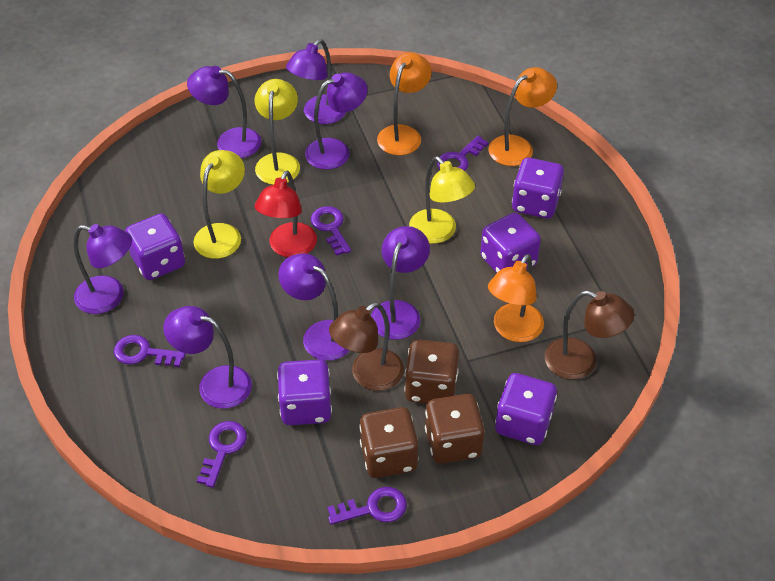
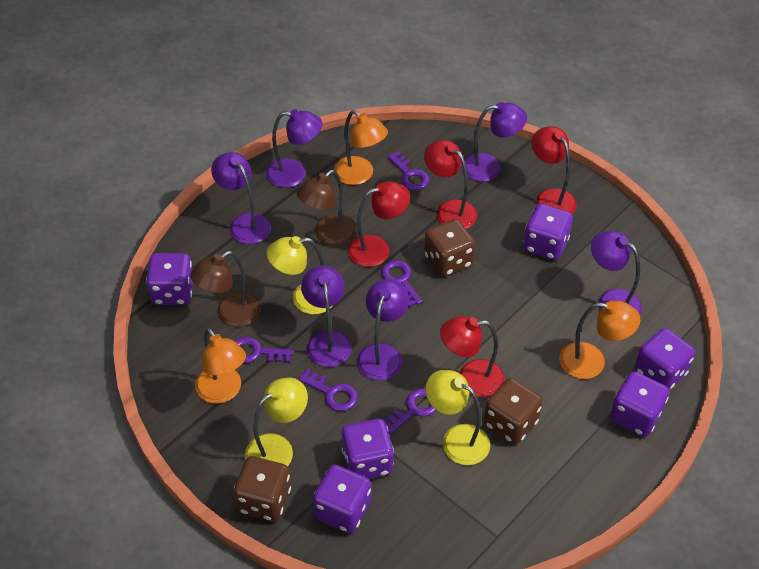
purple dice: [125,214,185,280] [277,359,332,425] [480,213,541,273] [495,373,557,445] [512,158,564,219] = 5 -> [146,253,193,305] [313,465,371,533] [341,419,394,479] [523,204,573,260] [610,371,669,437] [634,328,695,390] = 6
purple lamp: [74,224,132,314] [163,306,252,409] [187,66,262,158] [278,253,349,361] [286,39,346,124] [305,72,368,170] [371,226,430,340] = 7 -> [211,152,271,244] [266,109,322,188] [301,266,352,367] [357,279,409,381] [462,102,527,182] [591,231,642,315] = 6
red lamp: [255,171,317,257] = 1 -> [347,181,410,267] [424,140,477,229] [440,316,505,397] [532,126,577,214] = 4

